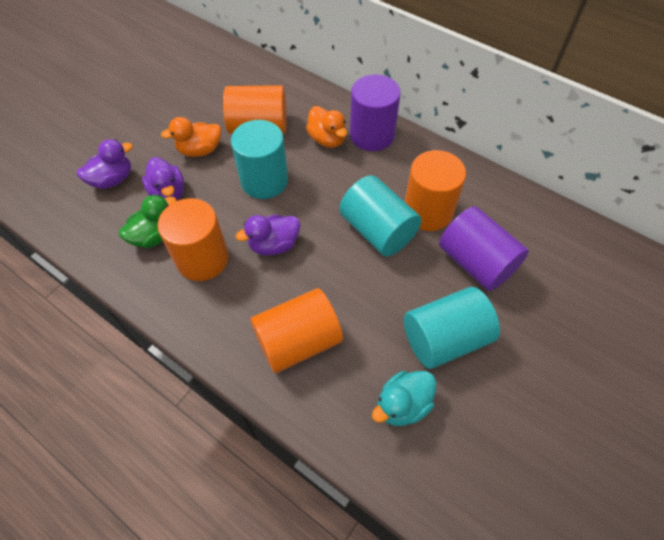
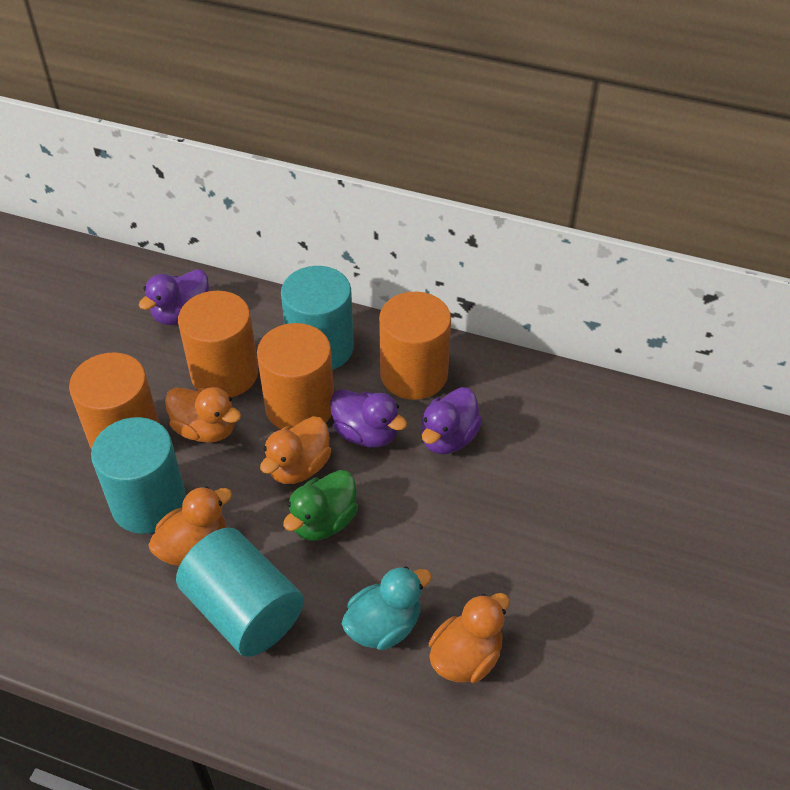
orange duck: [161,117,221,157] [306,106,347,148] = 2 -> [148,486,232,566] [165,387,241,443] [260,416,331,484] [429,593,509,683] = 4
purple cylinder: [350,74,401,151] [439,206,529,291] = 2 -> none = 0

